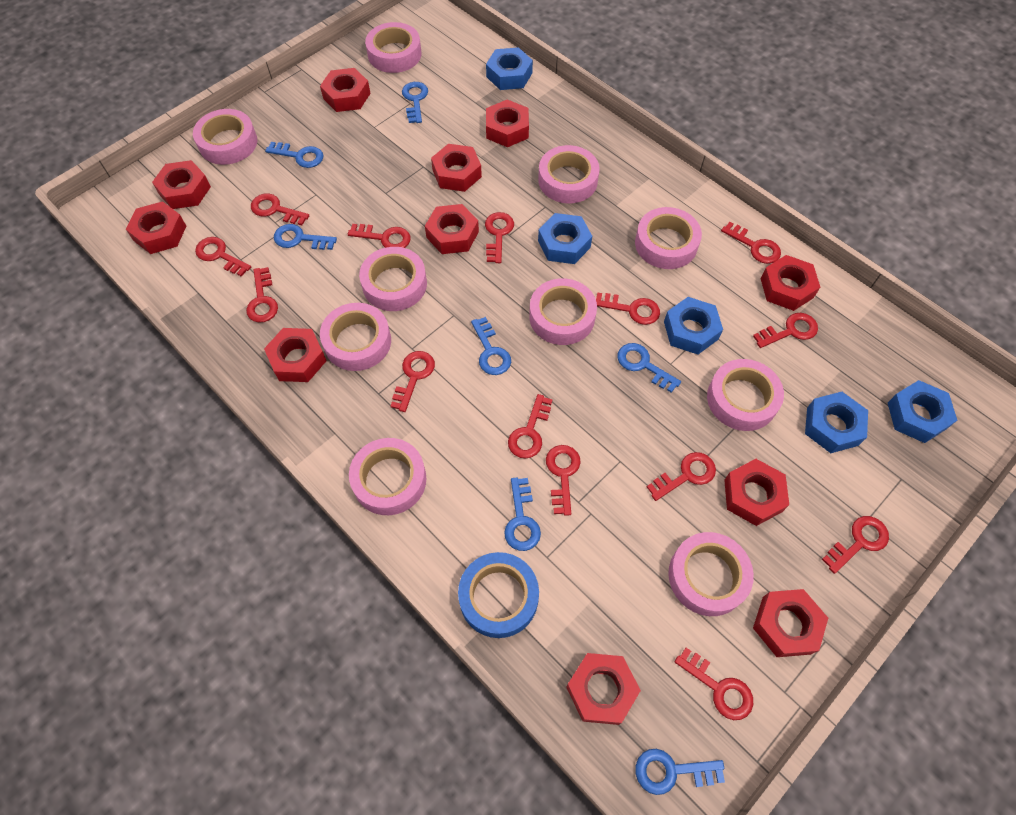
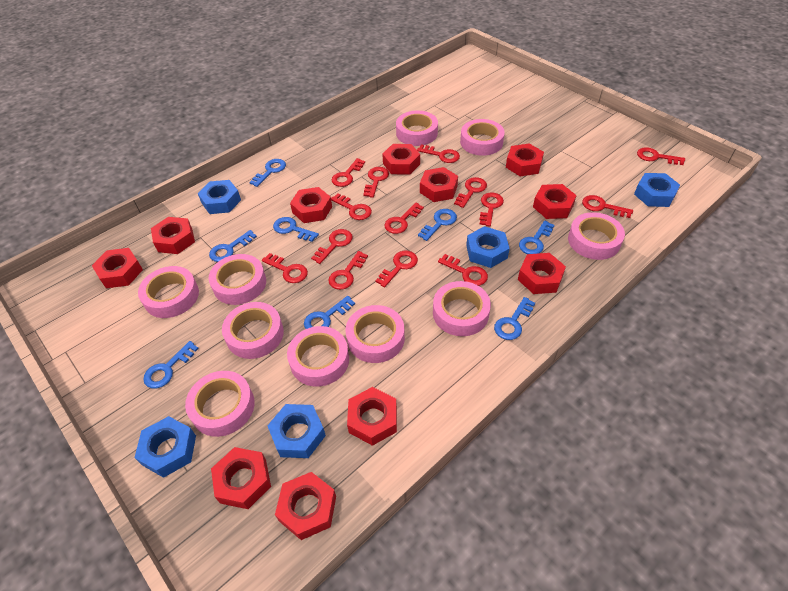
blue key: [265,142,324,168] [274,224,337,250] [402,82,428,123] [471,317,511,375] [504,477,541,551] [617,343,681,393] [635,749,725,795] = 7 -> [143,341,199,389] [209,230,257,262] [249,159,286,187] [273,217,319,242] [304,296,355,329] [418,209,457,241] [494,297,535,340] [519,221,555,254] = 8
blue tape: [458,552,539,638] = 1 -> none = 0

